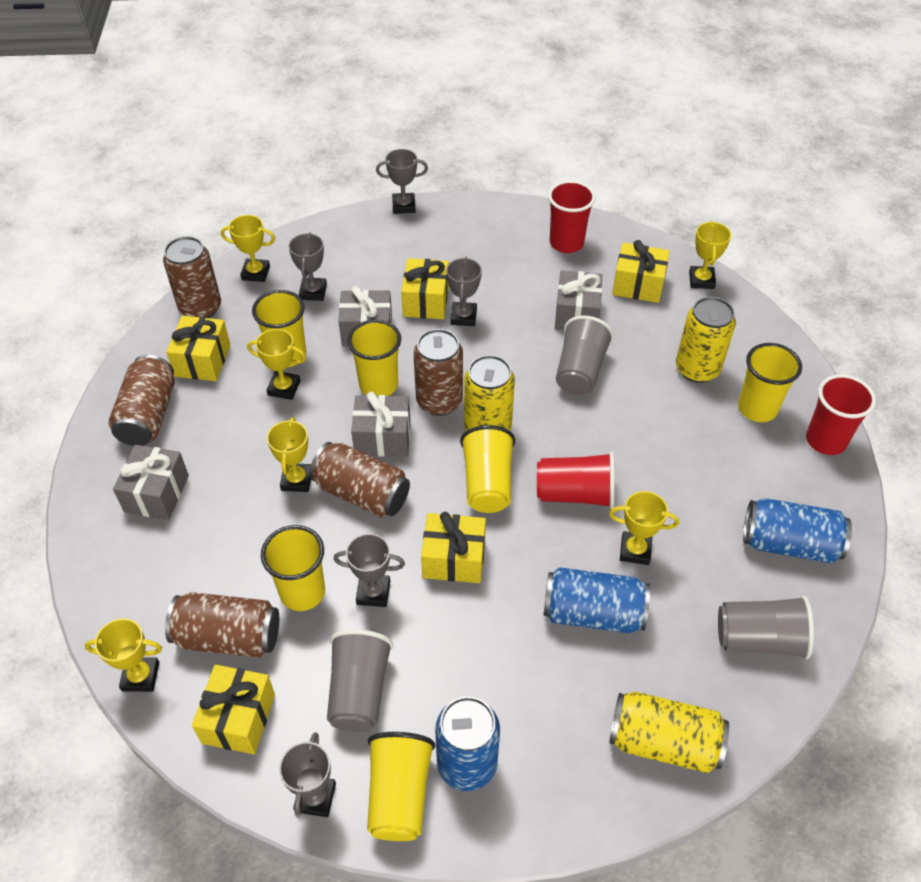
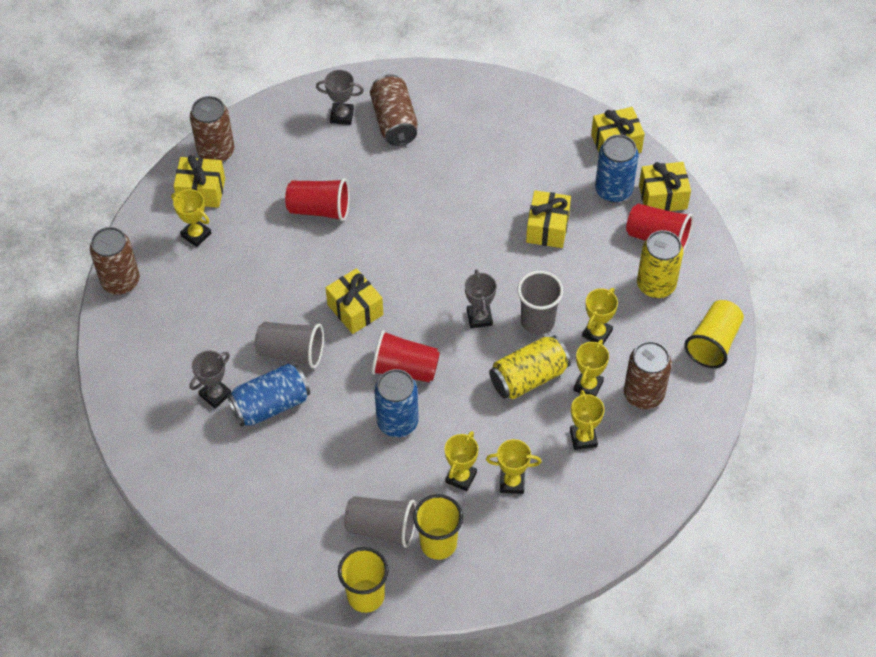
brown can: [108,355,175,446] [163,236,221,318] [165,592,279,658] [310,442,410,518] [413,329,463,416] = 5 -> [90,227,140,295] [190,96,235,162] [370,74,418,146] [624,341,672,409] = 4
grey gift: [113,445,189,520] [338,286,392,346] [351,392,410,457] [555,270,602,330] = 4 -> none = 0
grey trophy: [279,732,336,817] [289,232,327,301] [333,534,405,607] [376,149,428,214] [446,257,482,326] = 5 -> [190,350,231,409] [316,70,364,125] [465,269,497,328] = 3
yellow can: [464,355,515,431] [609,692,729,773] [676,297,736,383] = 3 -> [489,336,571,399] [637,230,683,298] = 2
yellow cup: [252,290,306,367] [261,525,325,611] [347,320,401,396] [367,732,435,841] [460,425,515,513] [738,343,802,422] = 6 -> [338,547,389,613] [413,494,463,560] [684,300,744,368] = 3

